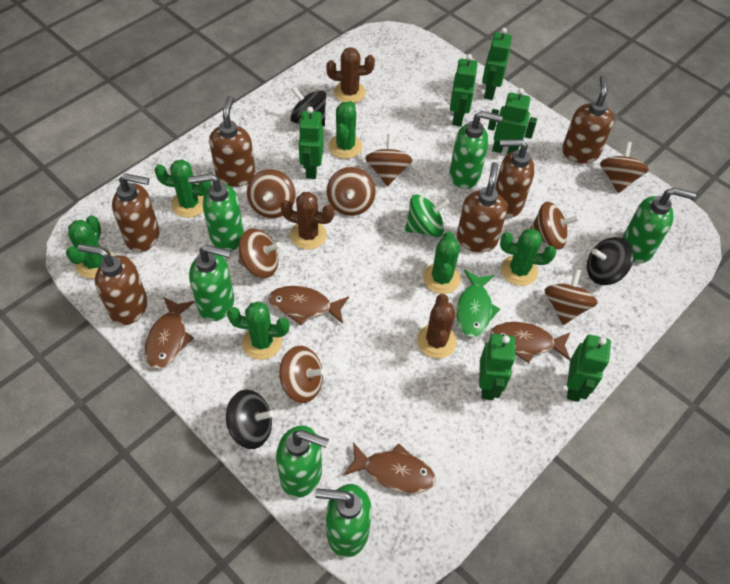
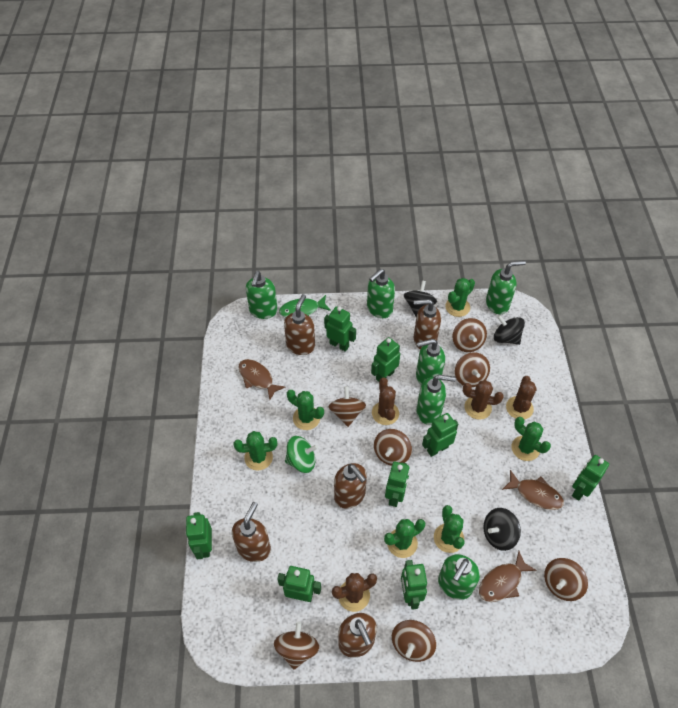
brown cactus: [280,192,334,250] [326,47,375,103] [417,294,457,358] = 3 -> [332,573,377,612] [372,378,399,425] [463,380,504,420] [506,376,537,419] = 4
brown fish: [145,297,194,369] [268,286,349,326] [343,442,436,493] [490,322,571,363] = 4 -> [238,359,286,400] [479,551,537,602] [502,470,564,510] = 3
brown soap dispenser: [78,244,148,325] [112,173,160,252] [209,96,256,187] [457,162,507,252] [494,139,535,218] [562,75,614,164] = 6 -> [232,502,271,562] [284,294,315,355] [334,463,367,509] [338,613,377,658] [414,299,441,350] = 5
brown spinning top: [238,229,281,278] [247,169,295,218] [279,346,326,403] [327,167,376,216] [365,134,412,186] [530,202,579,250] [545,269,598,325] [600,142,649,193] = 8 -> [274,621,319,669] [328,386,366,427] [374,429,412,466] [392,620,436,662] [452,318,487,352] [455,352,490,387] [544,558,588,601] = 7
green robot: [298,107,324,179] [450,54,478,127] [479,334,516,400] [482,28,512,100] [488,88,537,155] [567,335,611,402] = 6 -> [186,512,212,559] [277,566,321,602] [324,306,356,352] [371,337,400,382] [385,462,410,507] [401,560,427,610] [422,413,458,457] [572,455,609,501] = 8

